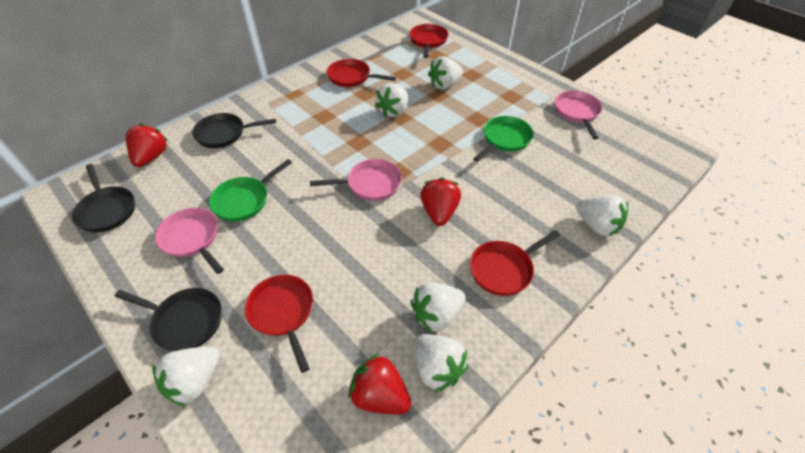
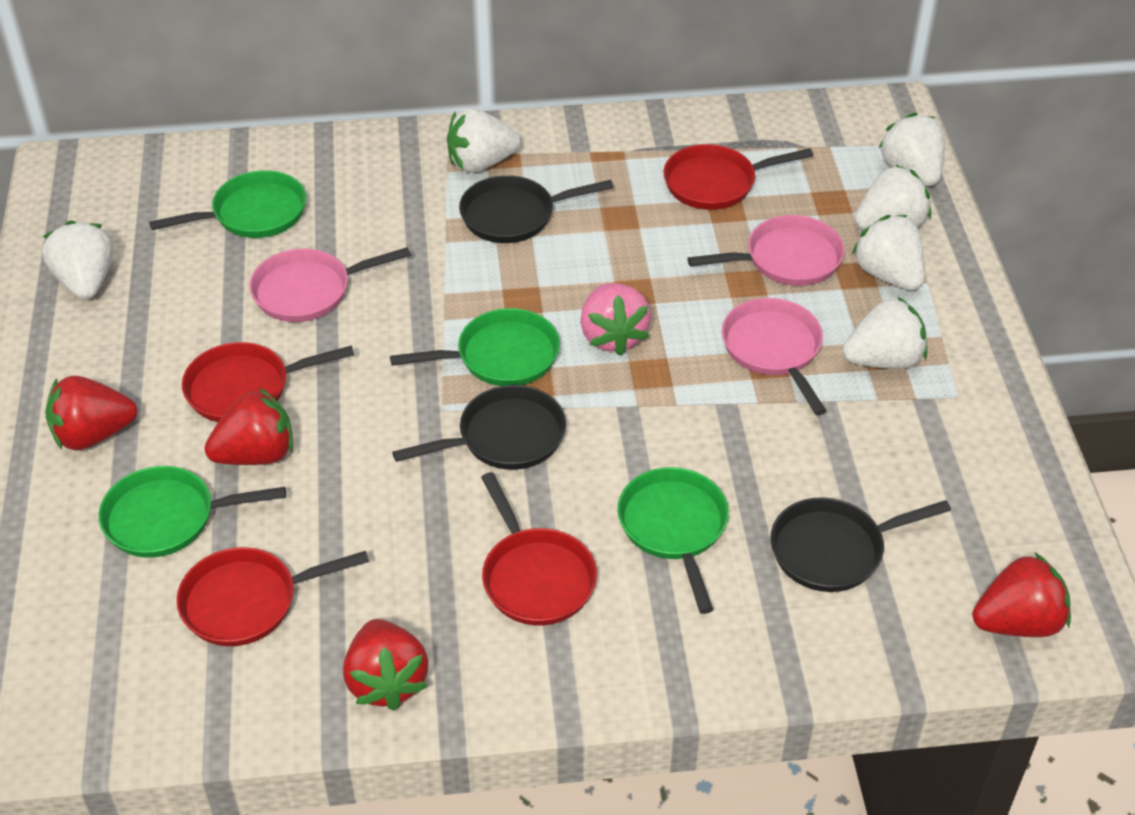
green pan: [209,159,292,221] [473,116,534,162] = 2 -> [99,466,286,558] [149,170,306,238] [390,308,560,386] [618,467,729,614] = 4
pink strawberry: none = 0 -> [580,283,651,356] = 1
red strawberry: [126,123,168,167] [348,354,411,414] [420,178,461,226] = 3 -> [45,376,138,450] [204,388,293,465] [343,619,428,711] [972,553,1071,637] = 4

